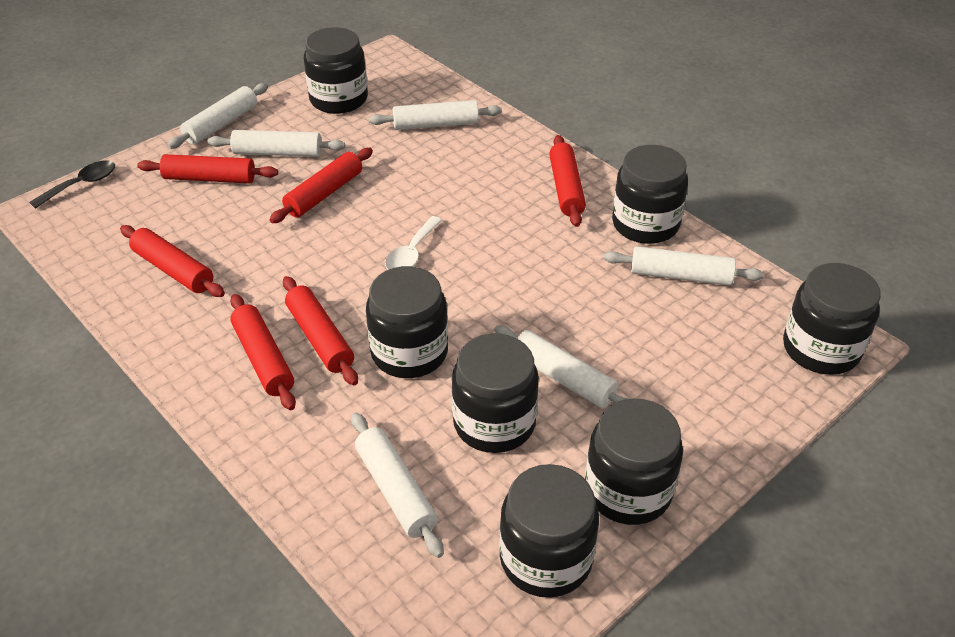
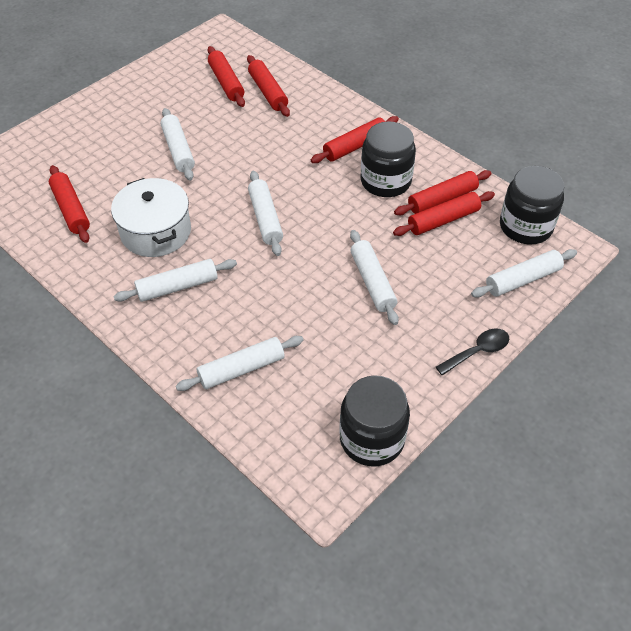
black jar: [303,27,368,114] [366,266,448,378] [452,334,539,453] [499,464,599,598] [585,398,683,525] [612,145,688,244] [783,263,881,375] = 7 -> [340,375,410,466] [361,121,416,197] [500,166,564,244] = 3
white pot: none = 0 -> [111,178,191,257] = 1
white spoon: [385,216,443,270] = 1 -> none = 0

